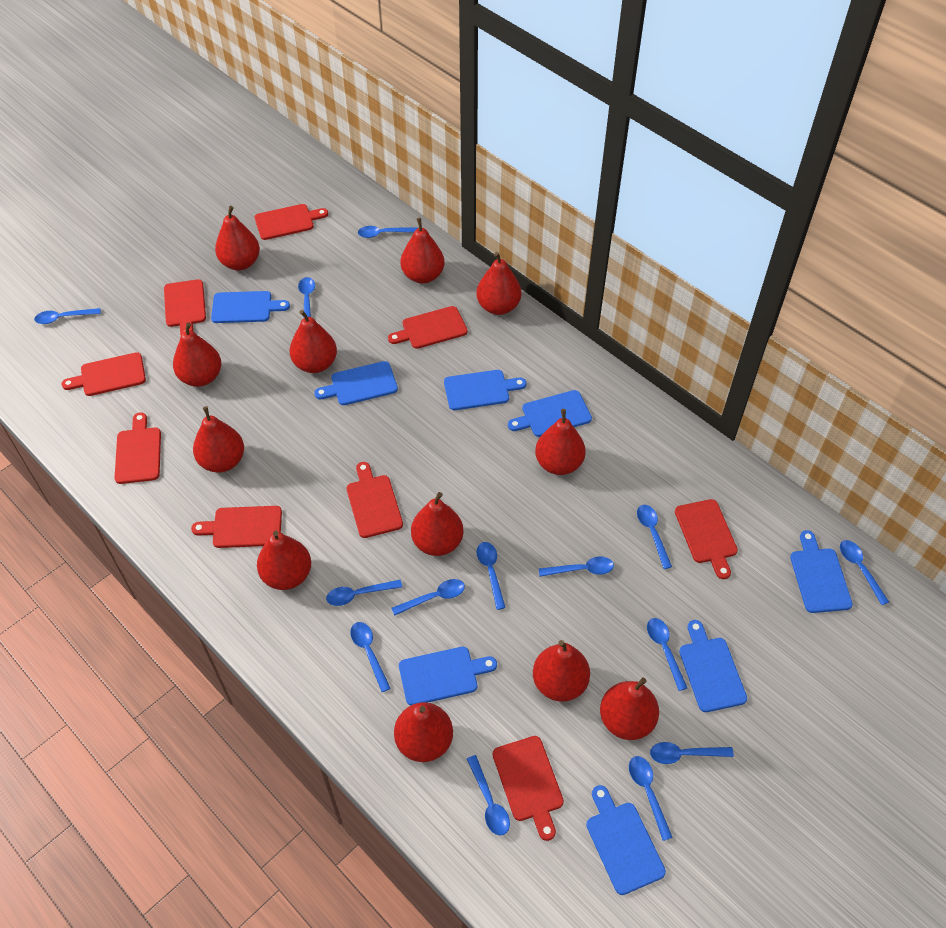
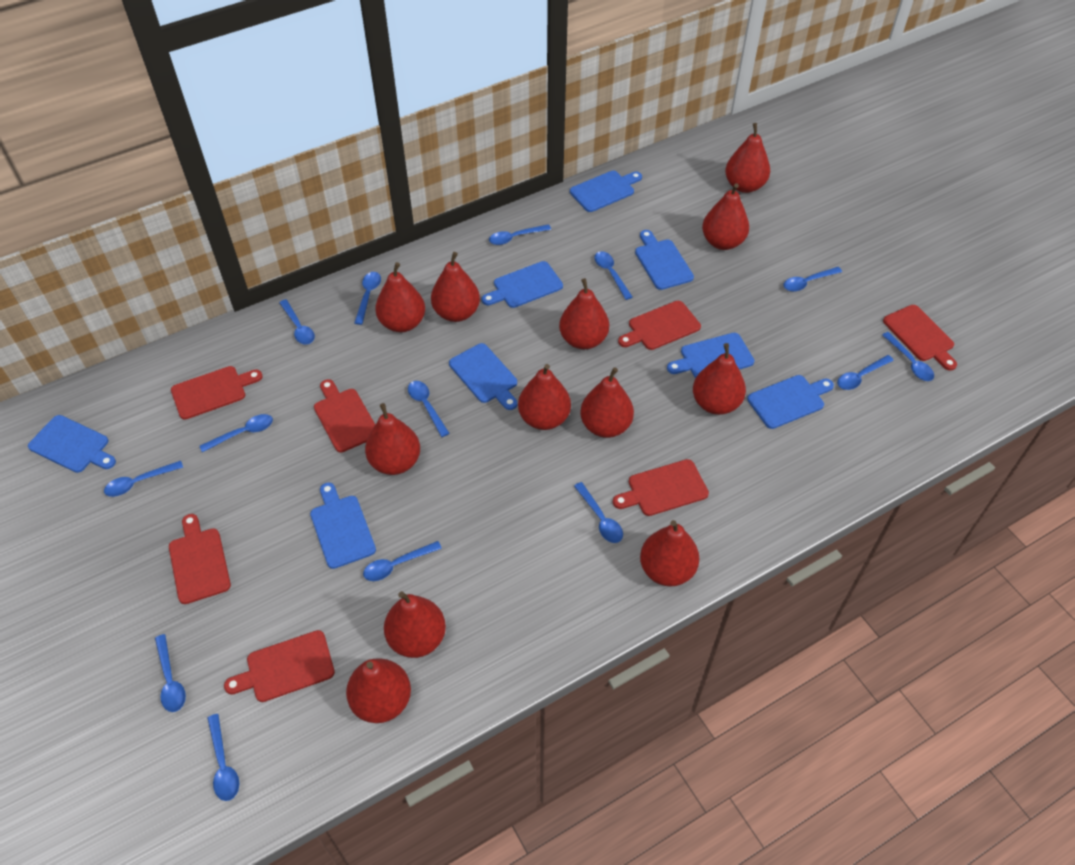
red cutting board: [61,352,146,396] [115,412,161,484] [164,279,206,335] [191,506,282,548] [255,204,328,240] [347,462,403,538] [388,306,468,349] [493,736,564,841] [675,499,738,579] = 9 -> [169,514,231,604] [171,366,263,419] [224,630,335,702] [314,379,375,453] [613,459,709,516] [618,301,701,350] [883,305,957,371] = 7

